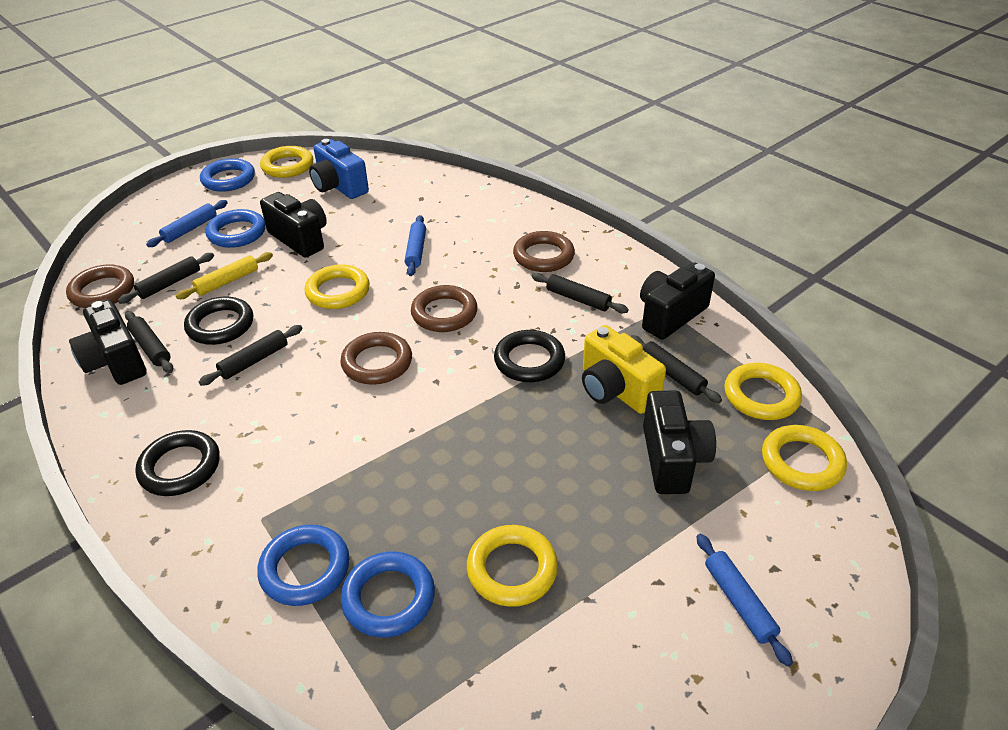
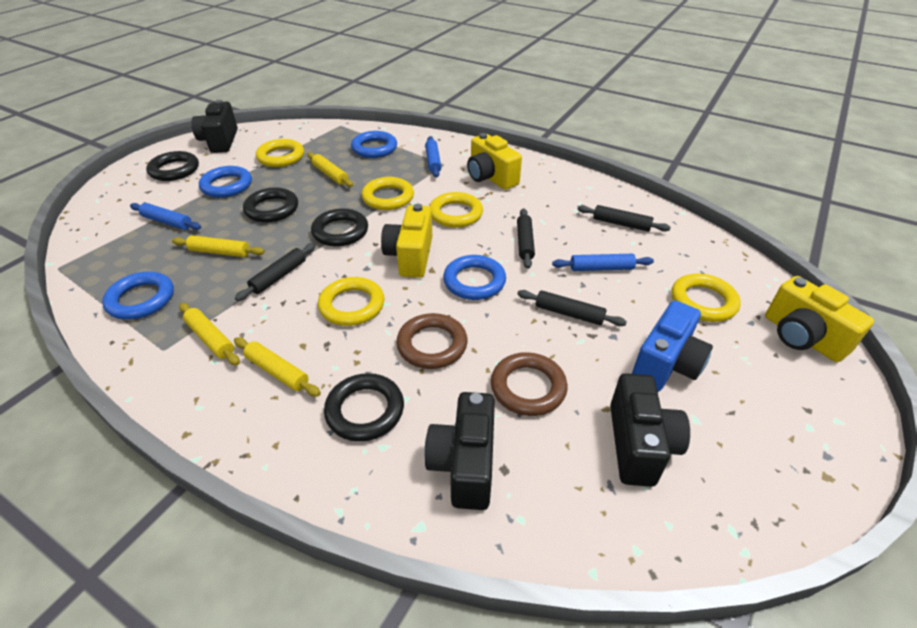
black camera: [69,300,147,385] [260,192,327,258] [640,262,715,340] [643,390,716,494] = 4 -> [191,100,238,153] [424,392,495,510] [610,373,690,487] = 3
black ring: [135,430,220,496] [184,297,253,345] [494,330,565,382] = 3 -> [146,151,199,181] [243,188,298,223] [311,208,368,247] [324,373,404,442] = 4
black rolling pin: [118,253,214,304] [125,311,173,373] [199,325,303,386] [532,273,628,313] [630,335,722,403] = 5 -> [235,243,316,301] [517,208,535,269] [517,290,627,326] [577,205,671,232] = 4
brown ring: [66,264,134,308] [340,332,412,385] [411,285,478,332] [513,231,575,272] = 4 -> [396,313,468,369] [491,352,567,416] = 2
yellow camera: [582,325,666,414] = 1 -> [381,204,432,278] [467,133,522,190] [765,276,874,362] = 3
yellow rolling pin: [176,252,273,299] = 1 -> [172,235,265,257] [179,303,240,366] [234,337,321,397] [308,152,353,187] = 4

